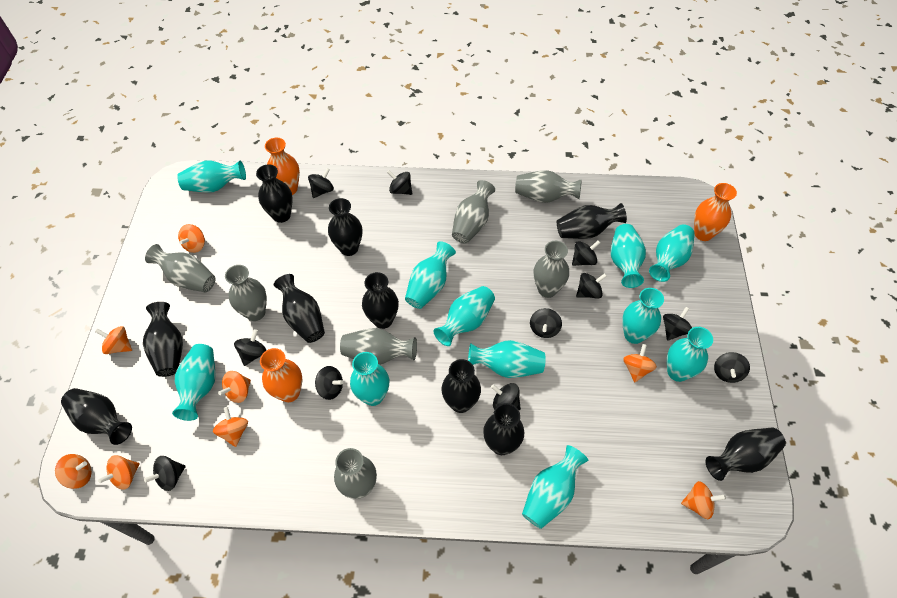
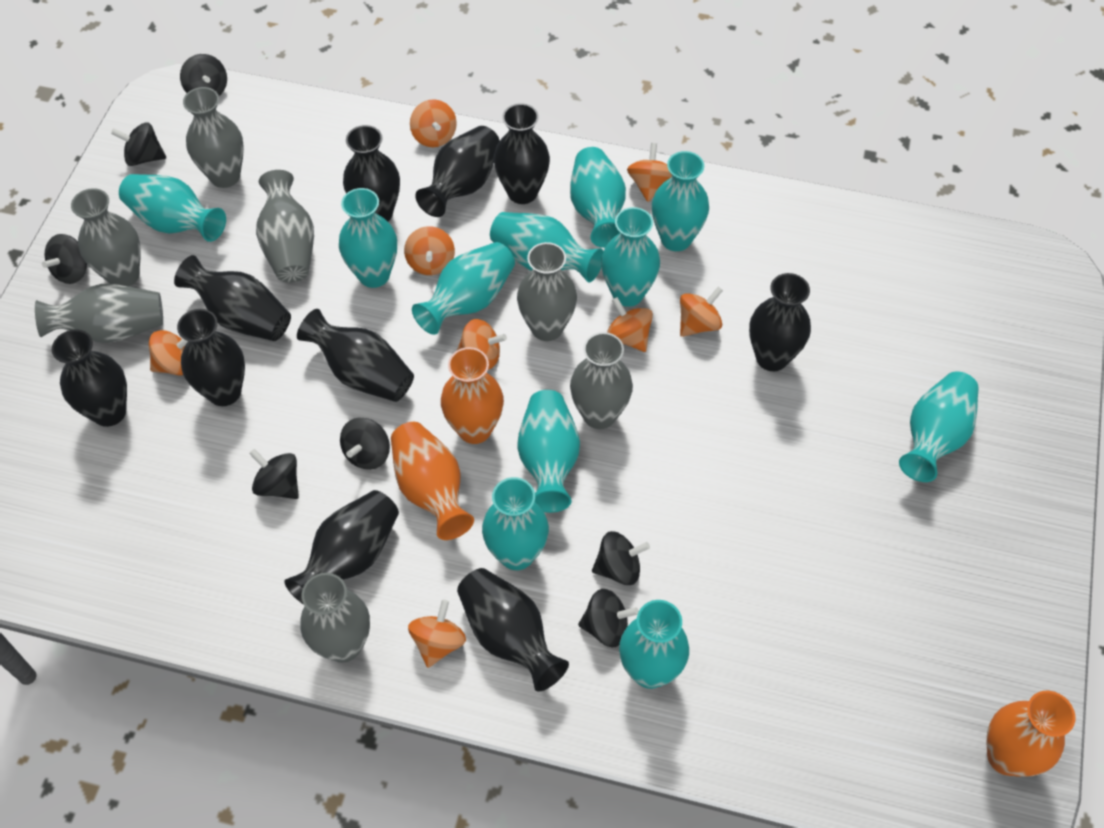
black spinning top: [144,456,186,491] [234,329,266,366] [308,168,334,198] [315,366,343,400] [387,170,412,195] [491,383,521,410] [530,308,562,338] [572,240,600,266] [576,273,607,299] [663,307,692,341] [714,352,750,383] = 11 -> [42,234,87,284] [111,122,166,166] [180,54,227,96] [249,449,299,499] [340,418,390,470] [578,589,639,647] [592,531,650,585] = 7

